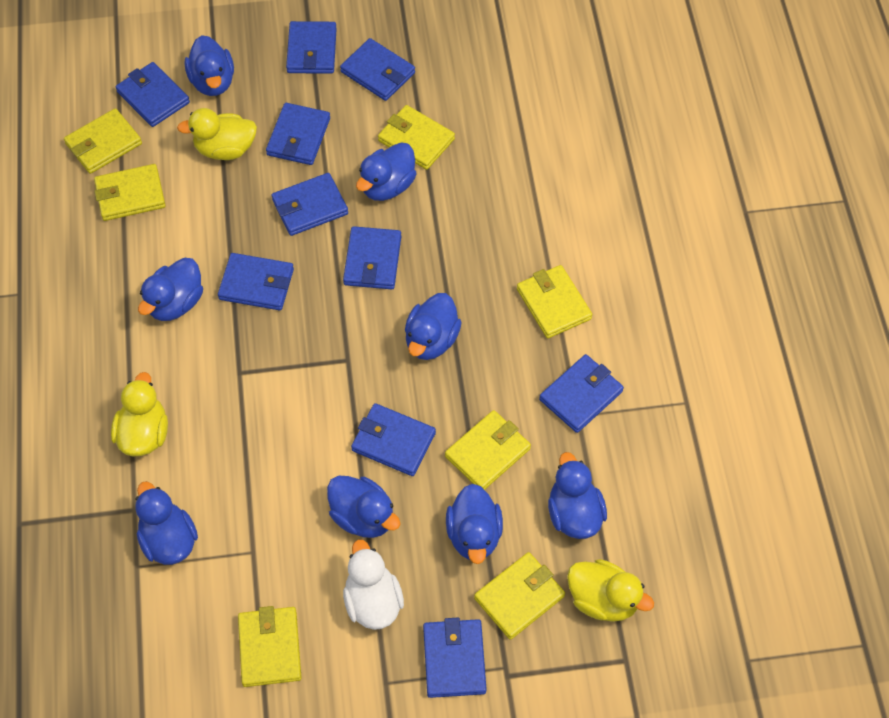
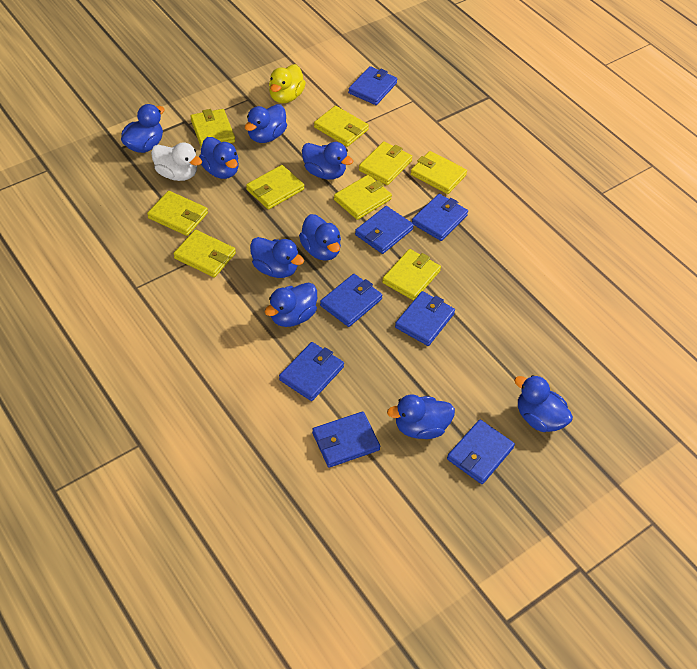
blue duck: [135,481,198,565] [138,258,203,321] [185,35,234,96] [327,476,400,538] [356,142,417,201] [405,293,462,360] [446,484,503,564] [548,452,607,539] = 8 -> [121,104,164,153] [199,137,239,179] [245,104,287,143] [250,237,304,278] [265,282,317,327] [299,214,341,261] [302,142,353,180] [387,394,455,439] [514,375,573,432] = 9
blue wallet: [116,62,190,127] [218,253,294,310] [266,103,330,165] [272,173,348,236] [286,21,337,74] [340,38,415,101] [343,226,401,289] [351,403,436,476] [423,618,487,698] [539,354,624,433] = 10 -> [279,342,344,401] [312,412,380,468] [320,274,383,327] [348,66,397,105] [355,206,414,254] [395,291,455,346] [412,194,468,241] [447,420,515,484] = 8
yellow duck: [111,372,168,456] [177,108,257,160] [567,559,654,622] = 3 -> [269,64,306,103] = 1
yellow wallet: [64,108,142,174] [94,164,166,221] [238,606,301,687] [378,105,455,170] [445,410,531,490] [474,552,565,640] [517,265,592,339] = 7 -> [147,191,208,236] [173,230,236,278] [190,109,235,147] [246,165,304,210] [314,106,369,147] [334,175,392,220] [359,141,412,185] [382,249,441,301] [410,151,467,194] = 9

